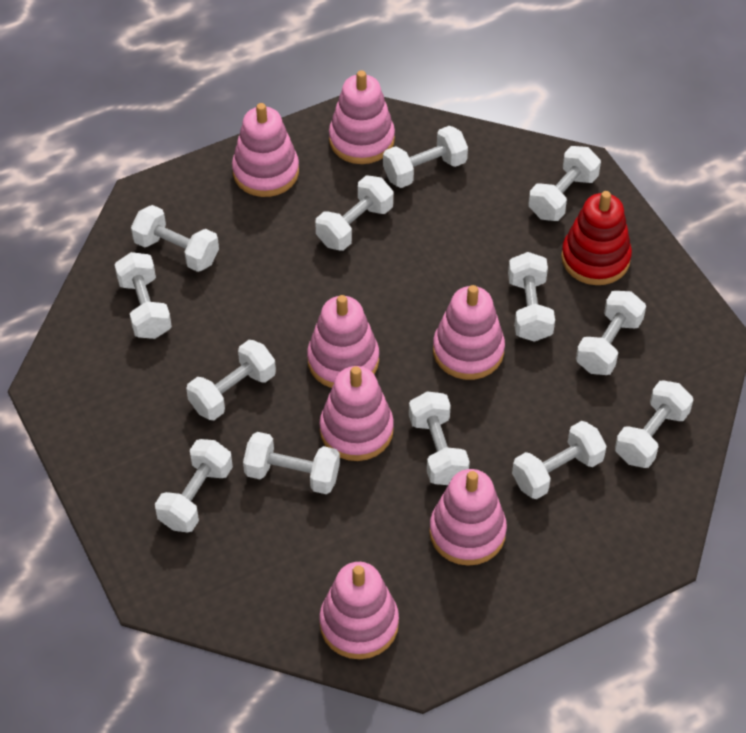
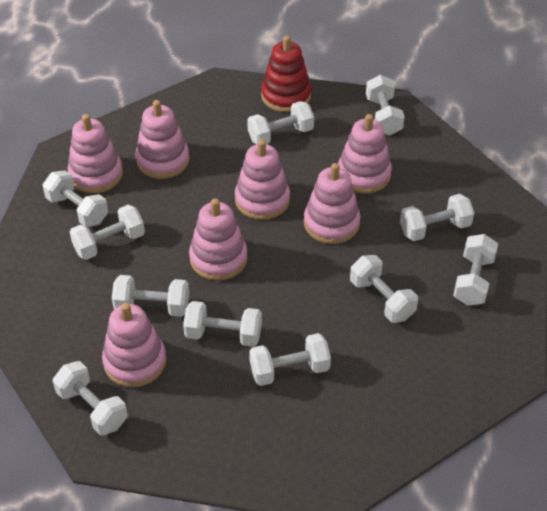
white dumbbell: [115,252,172,339] [131,205,219,272] [155,439,233,532] [186,340,276,420] [243,432,340,494] [315,175,393,251] [383,126,468,188] [409,391,470,485] [508,252,555,342] [512,421,607,499] [528,146,601,221] [576,291,646,375] [615,381,693,468] = 13 -> [43,170,108,227] [53,361,128,436] [70,205,145,260] [112,275,189,317] [183,301,262,347] [247,101,314,144] [249,333,331,386] [350,255,418,323] [366,75,405,136] [400,194,474,241] [453,234,498,306] = 11

